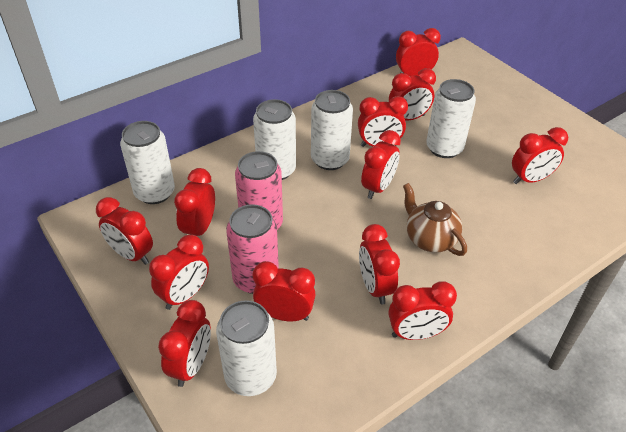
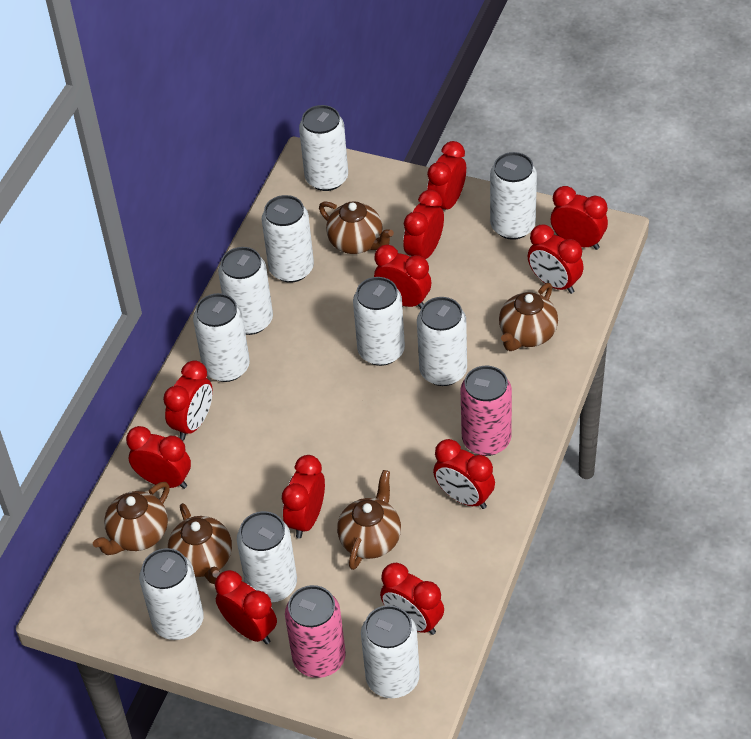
brown teapot: [403,183,467,256] = 1 -> [93,482,170,555] [168,503,232,584] [319,201,394,254] [337,470,401,570] [499,283,558,351] = 5
red clock: [96,197,153,265] [149,235,209,310] [158,300,211,387] [174,168,215,236] [253,261,316,321] [358,96,408,147] [359,224,400,305] [361,130,401,199] [389,68,436,120] [389,281,457,340] [396,28,441,76] [512,127,568,184] = 12 -> [126,426,191,489] [163,360,213,440] [215,570,277,644] [282,455,325,539] [374,245,432,308] [380,563,444,635] [403,190,444,259] [427,141,466,210] [433,439,495,509] [528,225,584,294] [551,186,608,250] = 11
white can: [120,121,175,204] [216,300,277,396] [253,99,296,180] [311,90,353,170] [426,79,476,158] = 5 -> [139,548,204,640] [193,293,250,382] [218,247,273,335] [237,511,297,603] [262,195,314,283] [299,105,348,191] [353,277,405,366] [361,605,420,698] [417,297,467,386] [490,152,537,240] = 10

